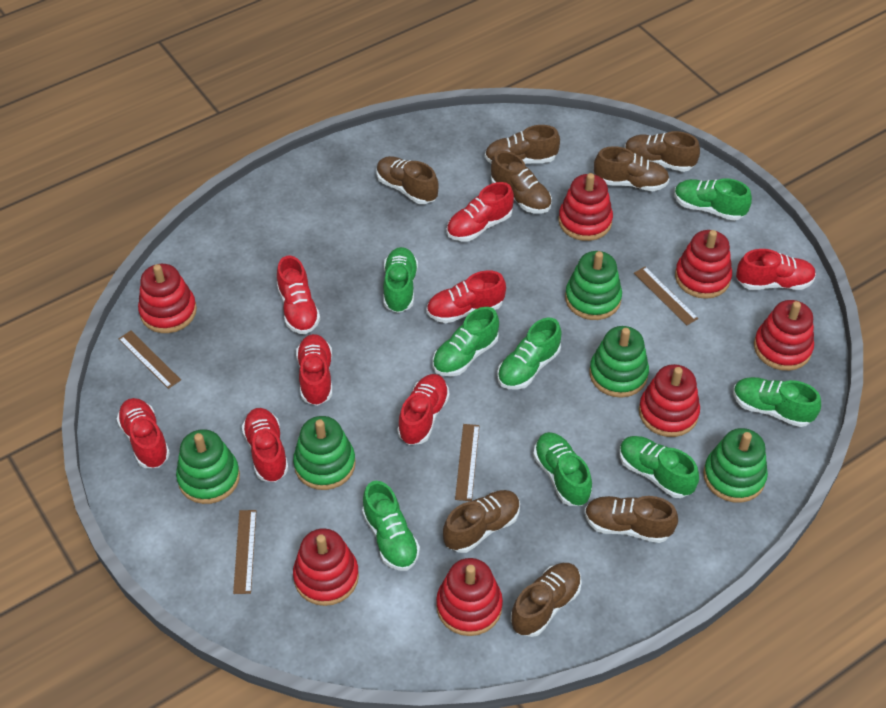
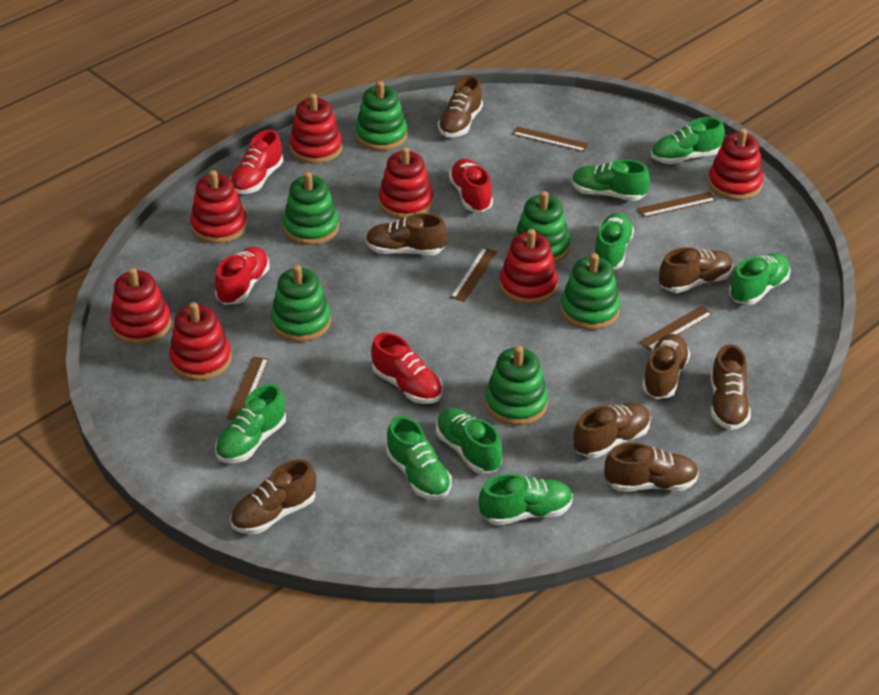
brown ruler: [118,331,181,389] [233,510,256,594] [455,424,480,501] [634,267,698,325] = 4 -> [227,356,269,420] [450,247,497,302] [513,126,589,152] [638,192,716,217] [639,306,713,351] = 5
green stacking toy: [176,429,240,504] [293,416,356,490] [565,251,622,320] [589,326,649,398] [703,428,768,503] = 5 -> [271,265,331,342] [283,172,339,245] [355,81,408,150] [485,346,548,426] [514,191,570,263] [560,253,620,330] = 6
red shoe: [117,398,170,468] [242,408,289,482] [277,255,320,334] [296,334,332,406] [397,374,450,445] [426,270,506,323] [447,182,514,241] [736,249,816,290] = 8 -> [215,247,270,305] [230,130,283,194] [371,333,443,404] [449,159,493,212] = 4

